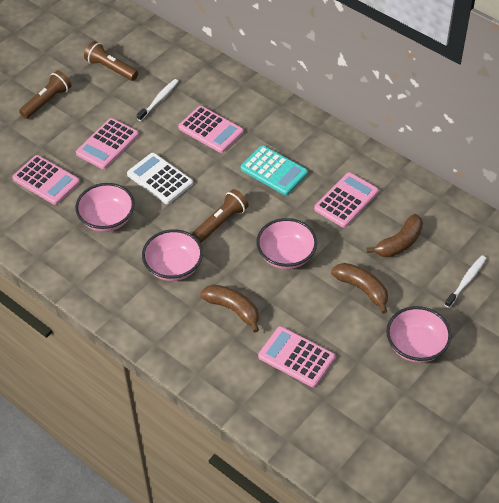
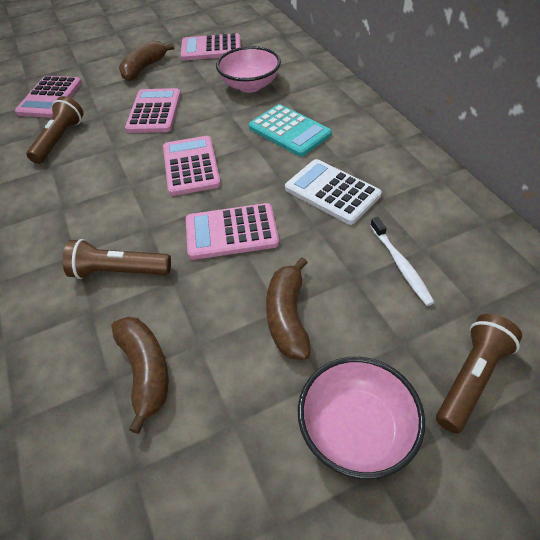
pink bowl: [75,183,135,232] [142,229,203,281] [256,218,317,269] [386,306,452,363] = 4 -> [216,46,281,93] [298,357,425,479] = 2
white toothbrush: [137,79,179,121] [445,256,486,308] = 2 -> [370,217,435,306] = 1

